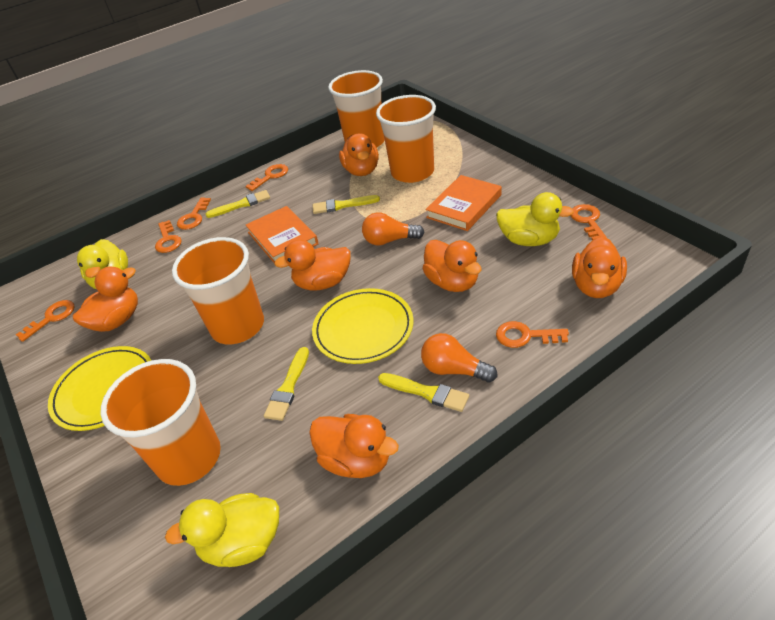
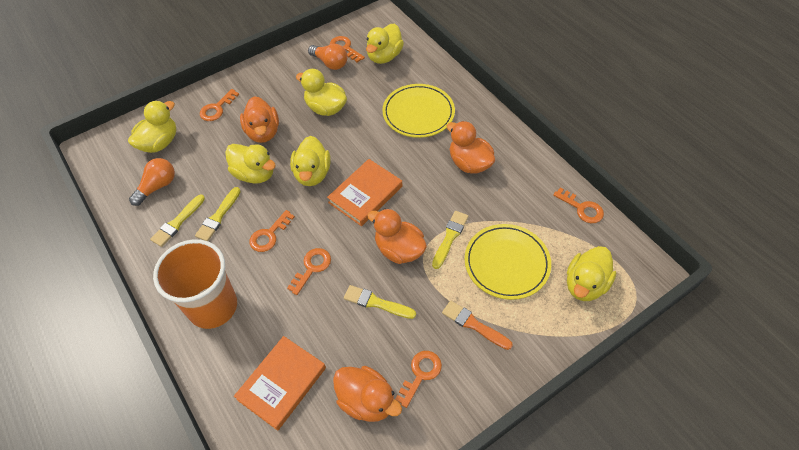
orange brush: none = 0 -> [442,301,513,350] = 1
orange cup: [100,359,221,486] [172,237,264,344] [328,70,385,148] [376,95,436,183] = 4 -> [153,239,237,329] = 1
orange duck: [73,267,138,332] [274,239,351,291] [309,414,399,478] [339,133,379,176] [422,240,482,292] [572,236,627,298] = 6 -> [240,96,279,143] [333,366,402,422] [367,208,427,264] [447,121,495,174] = 4
yellow duck: [77,239,128,289] [165,493,279,567] [496,192,574,246] = 3 -> [128,101,176,153] [225,144,276,184] [290,136,330,186] [296,69,347,116] [366,24,404,64] [567,246,616,301] = 6

